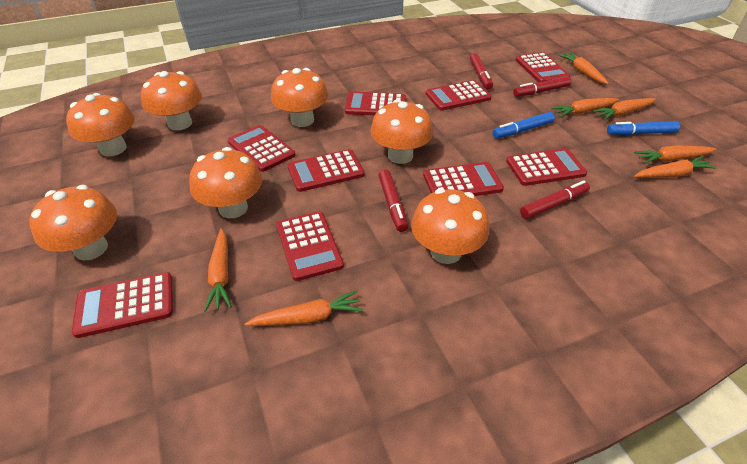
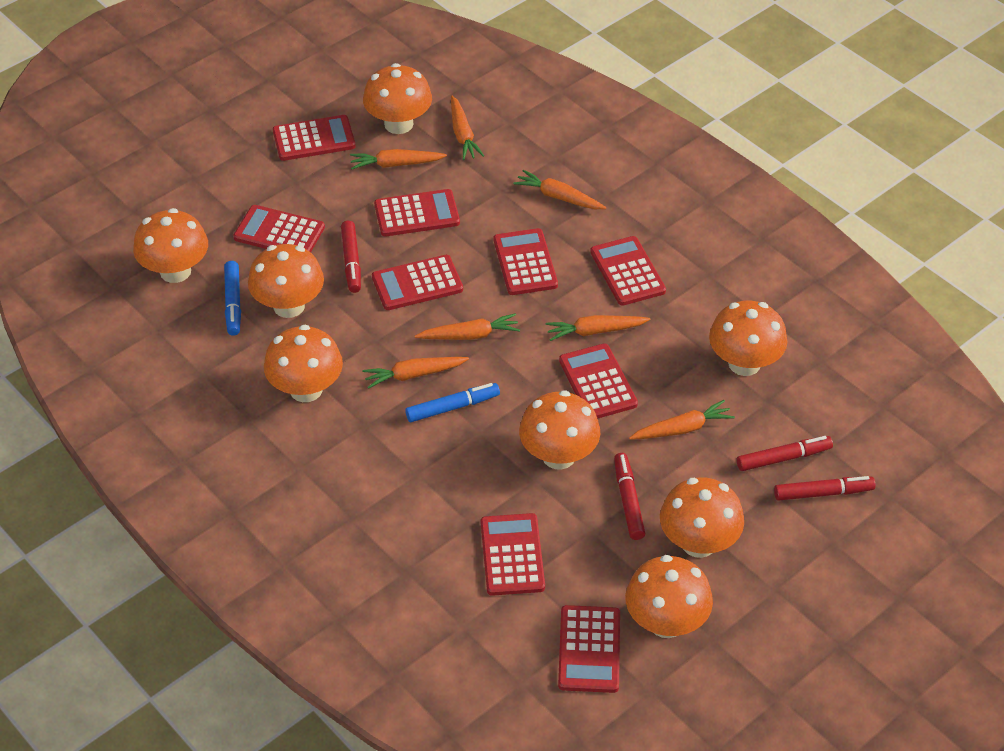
orange mushroom: [29,185,117,260] [66,93,135,156] [141,71,202,130] [189,147,262,218] [271,68,328,127] [370,99,433,164] [411,189,489,264] = 7 -> [133,208,208,283] [248,244,324,318] [264,325,343,402] [363,63,432,134] [519,390,600,470] [625,555,713,638] [660,477,744,558] [709,301,787,376] = 8

